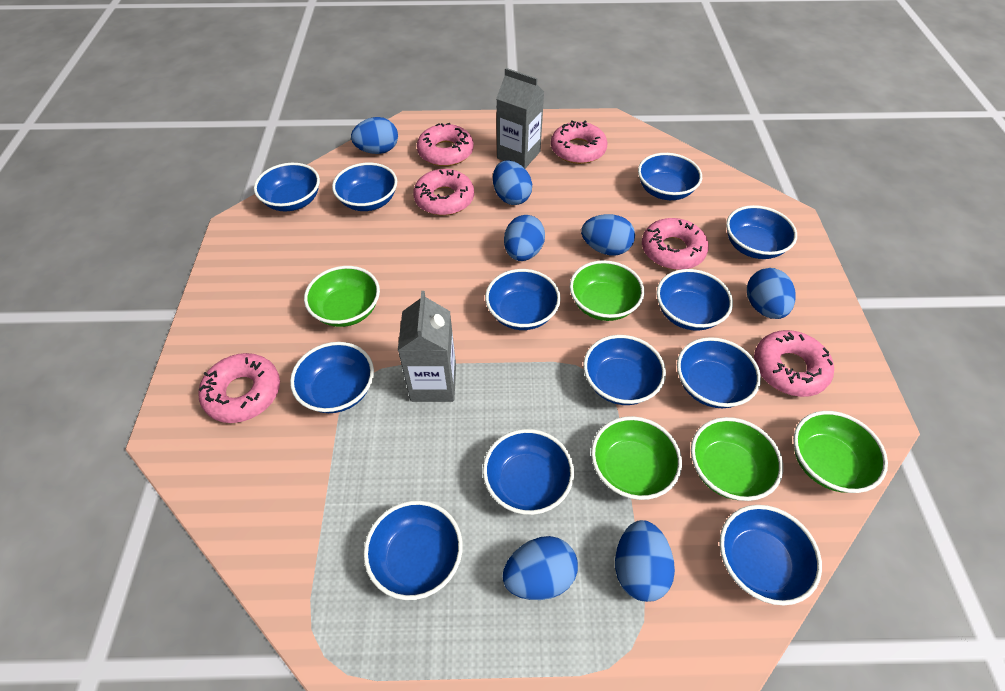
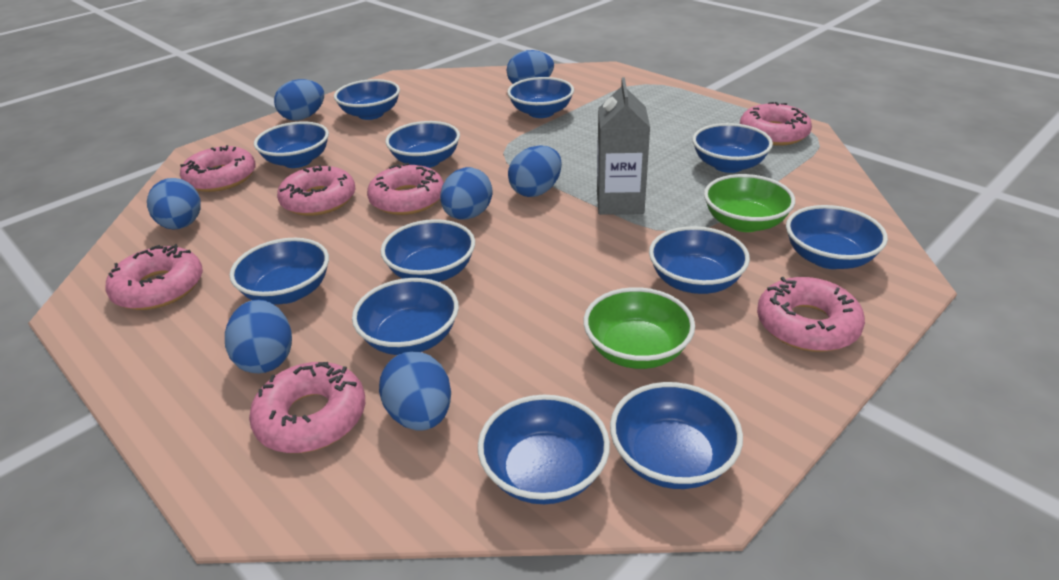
green bowl: [304,266,380,327] [570,260,644,321] [591,416,682,500] [691,417,783,501] [793,411,888,493] = 5 -> [583,287,695,369] [704,174,795,232] = 2
grey carton: [398,291,456,402] [496,68,544,168] = 2 -> [597,77,650,215] = 1
pink donut: [198,353,280,423] [413,169,474,216] [417,123,474,166] [551,120,608,164] [642,218,708,270] [754,330,834,397] = 6 -> [105,244,203,310] [180,145,256,192] [249,362,365,453] [277,165,356,216] [367,163,444,215] [740,102,812,146] [757,277,865,352] = 7

